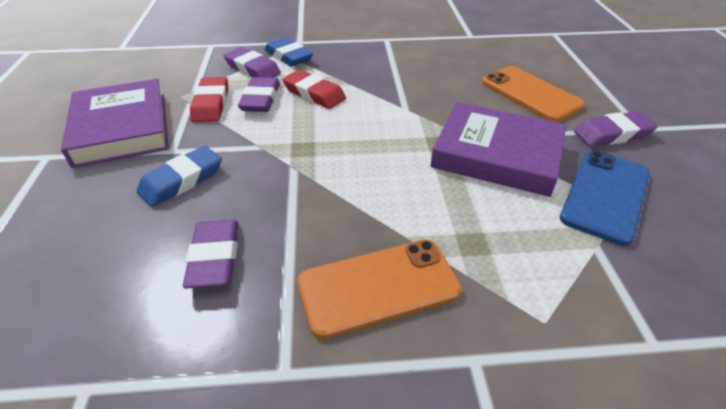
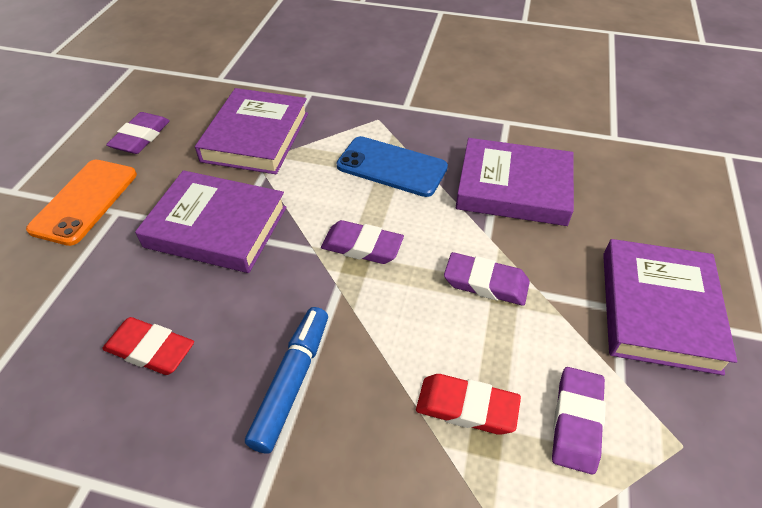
blue eraser: [137,146,222,207] [265,38,313,67] = 2 -> none = 0
blue marker: none = 0 -> [245,307,328,454] = 1
orange phone: [297,240,462,339] [482,66,585,122] = 2 -> [26,160,137,246] = 1
purple book: [61,79,169,168] [430,102,567,197] = 2 -> [135,170,287,273] [195,88,308,174] [456,138,574,226] [603,239,737,375] = 4

